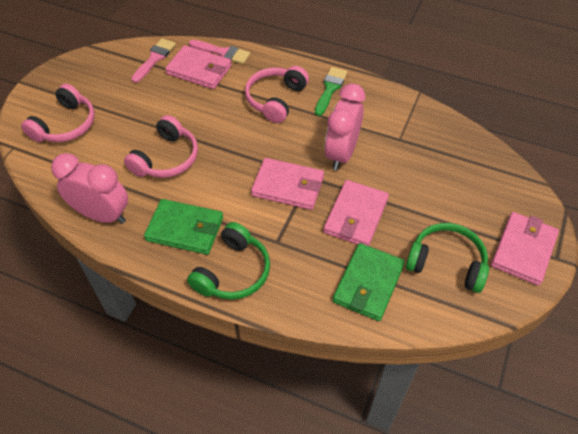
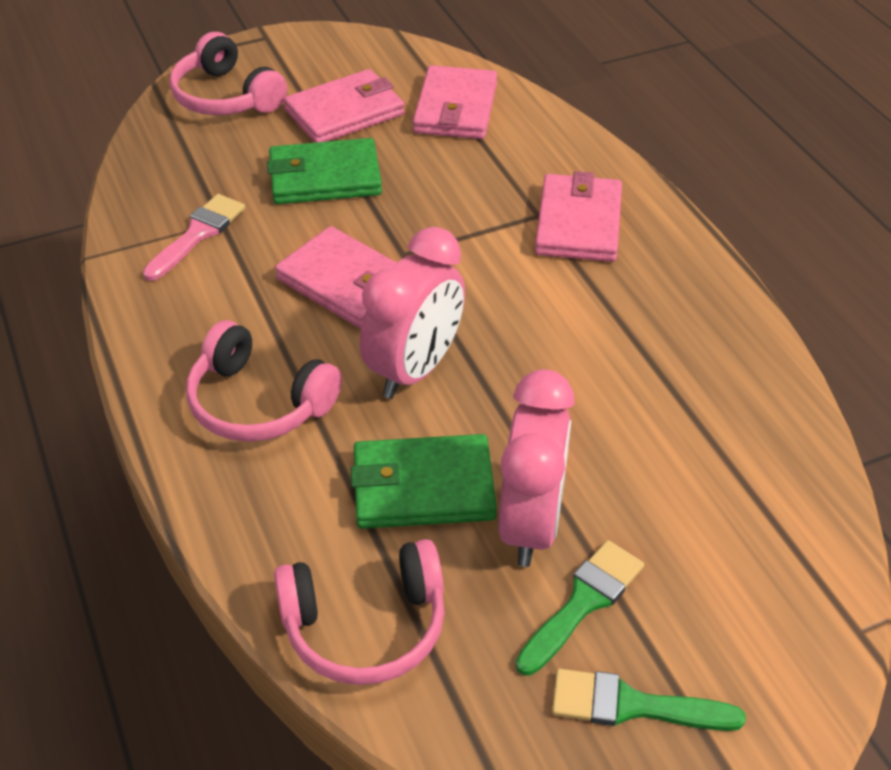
green brush: [315,67,347,116] = 1 -> [516,540,644,676] [552,669,746,731] = 2
green headphones: [187,222,270,300] [406,223,489,293] = 2 -> none = 0
pink brush: [131,38,176,83] [189,40,250,64] = 2 -> [143,194,245,281] = 1

